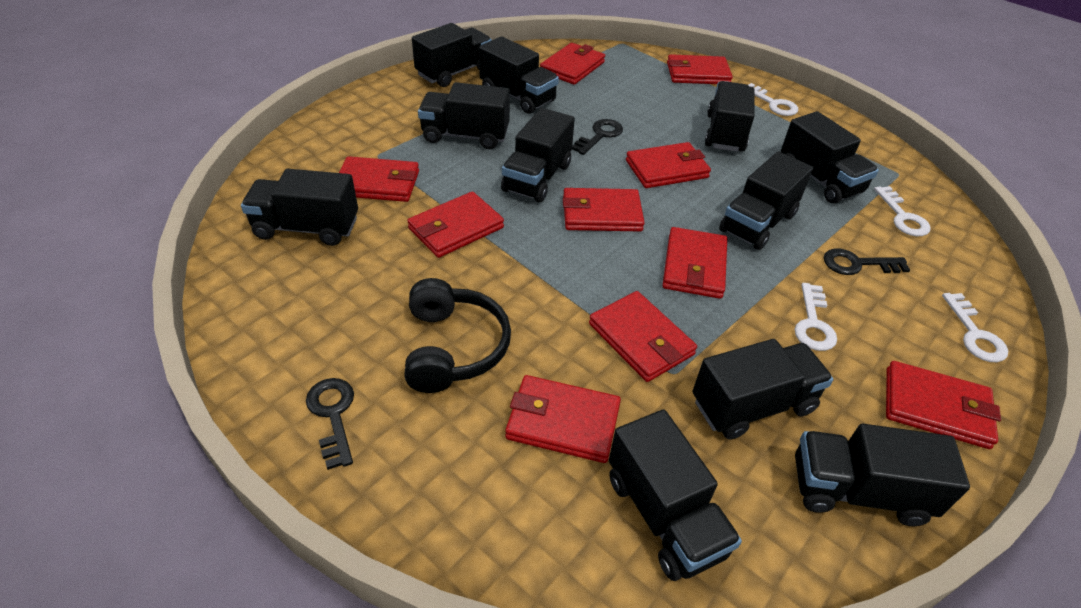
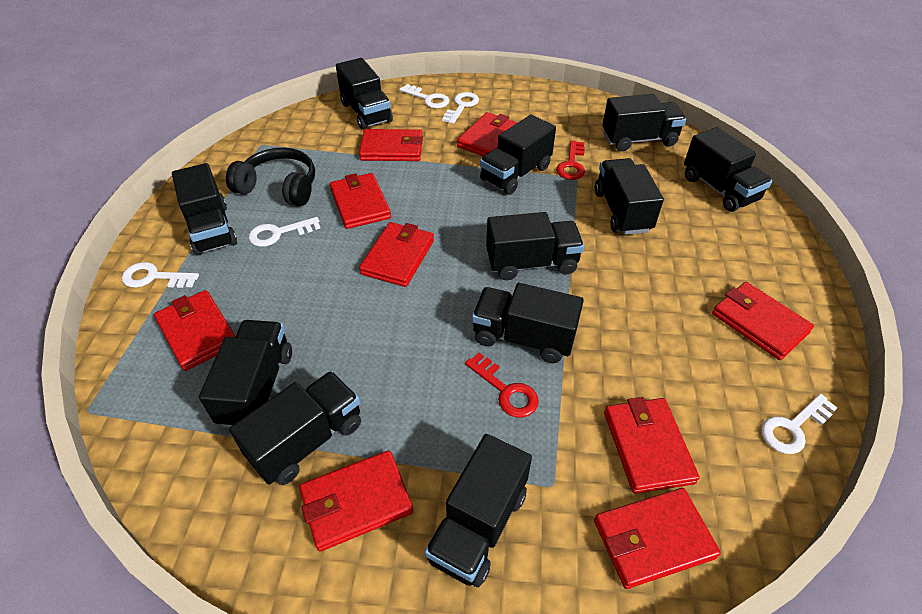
black key: [306,378,354,470] [572,119,623,155] [824,248,910,275] = 3 -> none = 0
red key: none = 0 -> [465,353,539,418] [556,140,585,180] = 2
red wallet: [339,156,419,202] [407,191,504,258] [505,375,621,463] [540,43,605,85] [563,188,645,232] [589,291,697,382] [626,142,711,188] [662,227,727,299] [667,54,733,84] [886,361,1001,449] = 10 -> [154,290,236,371] [299,450,413,552] [330,173,391,229] [359,129,423,161] [359,222,434,287] [457,112,518,156] [594,488,721,589] [604,397,700,494] [712,282,814,360] = 9
white key: [749,83,798,116] [795,283,837,351] [874,186,931,236] [942,293,1008,362] = 4 -> [122,262,199,288] [248,217,320,247] [399,84,449,108] [442,92,479,124] [761,394,837,454] = 5

